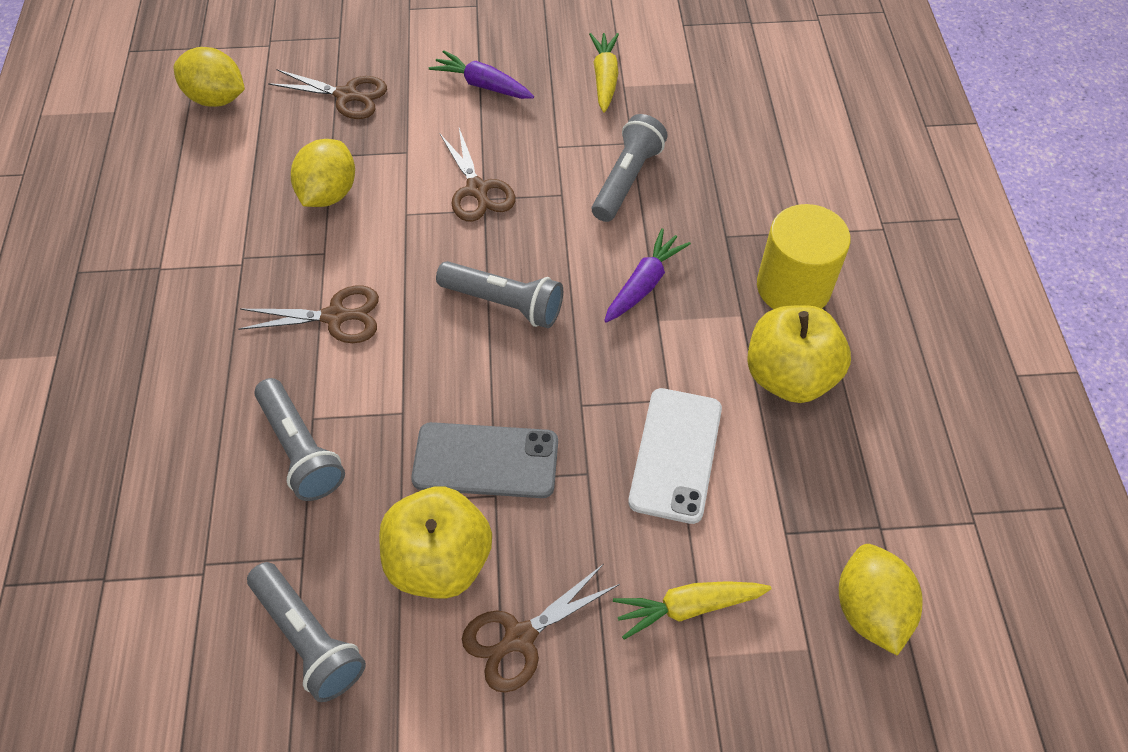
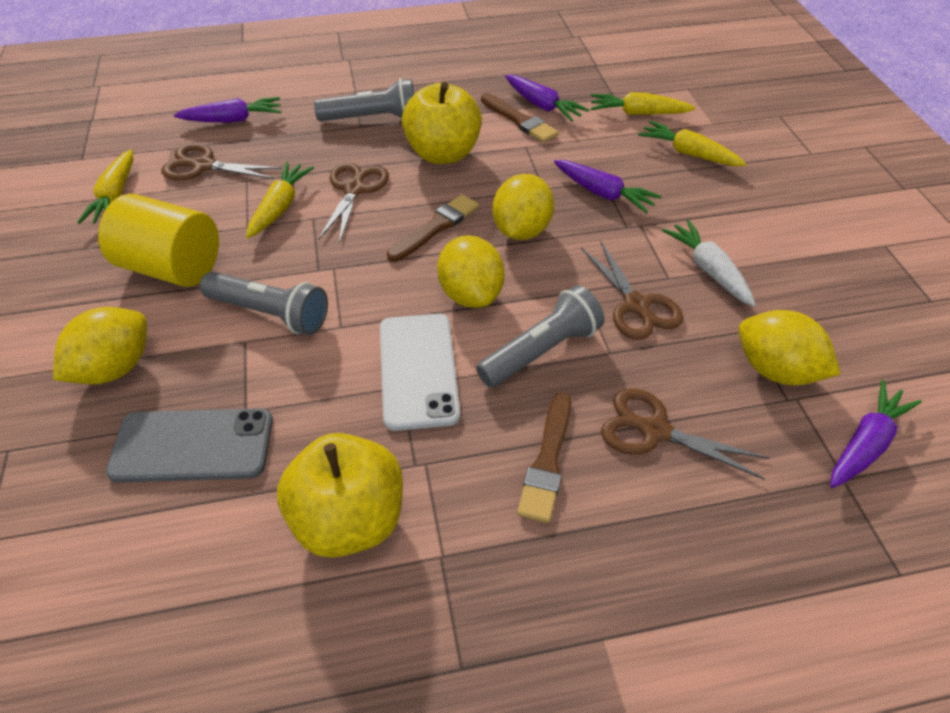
brown brush: none = 0 -> [387,194,479,262] [481,93,559,143] [517,392,572,523] = 3
grey flashlight: [247,562,366,702] [254,378,345,501] [436,261,563,328] [592,114,668,222] = 4 -> [200,272,328,335] [314,78,414,121] [476,285,605,388] = 3
purple carrot: [429,50,534,99] [604,228,691,323] = 2 -> [174,97,281,123] [505,75,590,122] [554,160,662,214] [830,380,922,488] = 4
white carrot: none = 0 -> [662,220,756,307] = 1
yellow carrot: [589,33,619,113] [613,581,772,640] = 2 -> [77,149,133,224] [246,162,314,238] [591,92,696,115] [638,120,747,166] = 4
yellow lemon: [174,47,245,107] [291,139,355,207] [839,544,923,656] = 3 -> [53,307,147,384] [437,235,505,308] [493,174,554,240] [739,310,841,385] = 4

